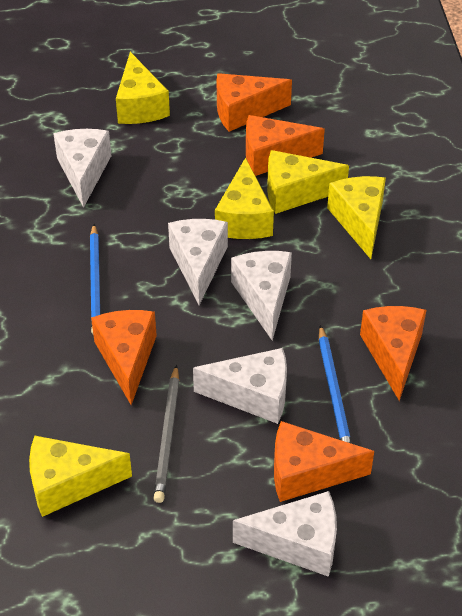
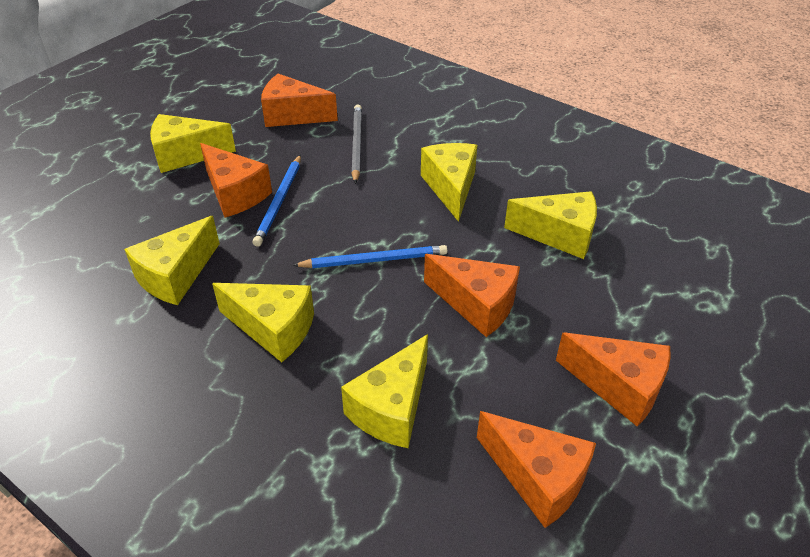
white cheese: [53,129,111,208] [168,219,228,305] [193,348,287,424] [231,251,292,340] [233,491,337,577] = 5 -> none = 0
yellow cheese: [29,435,132,517] [116,52,170,124] [215,157,274,239] [267,150,349,214] [327,176,386,259] = 5 -> [124,216,220,305] [150,114,236,173] [212,283,314,362] [341,334,428,448] [421,143,477,222] [504,191,597,259] = 6

